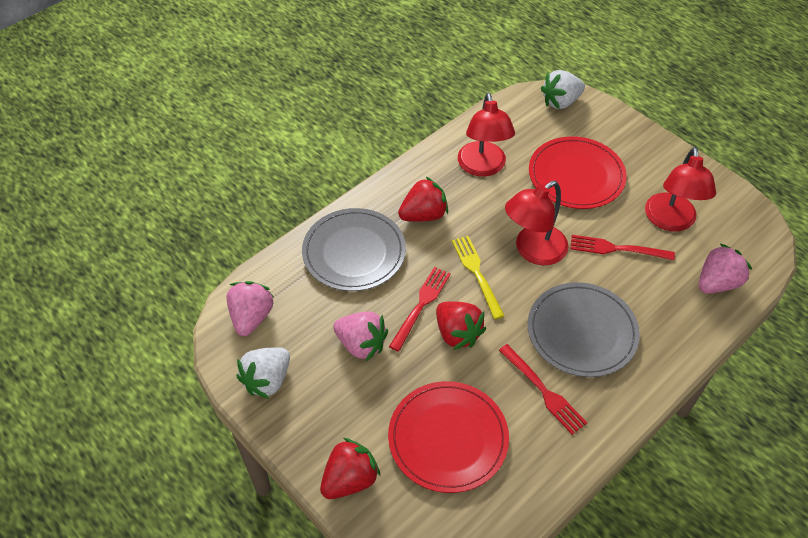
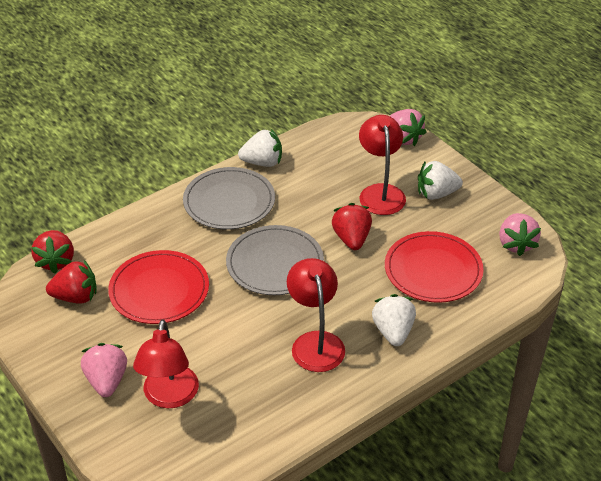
red fork: [389,267,451,352] [499,344,587,435] [570,235,675,260] = 3 -> none = 0
white strawberry: [237,347,290,399] [541,70,585,109] = 2 -> [238,129,282,167] [372,294,416,346] [418,161,463,200] = 3
yellow fork: [452,236,505,319] = 1 -> none = 0

